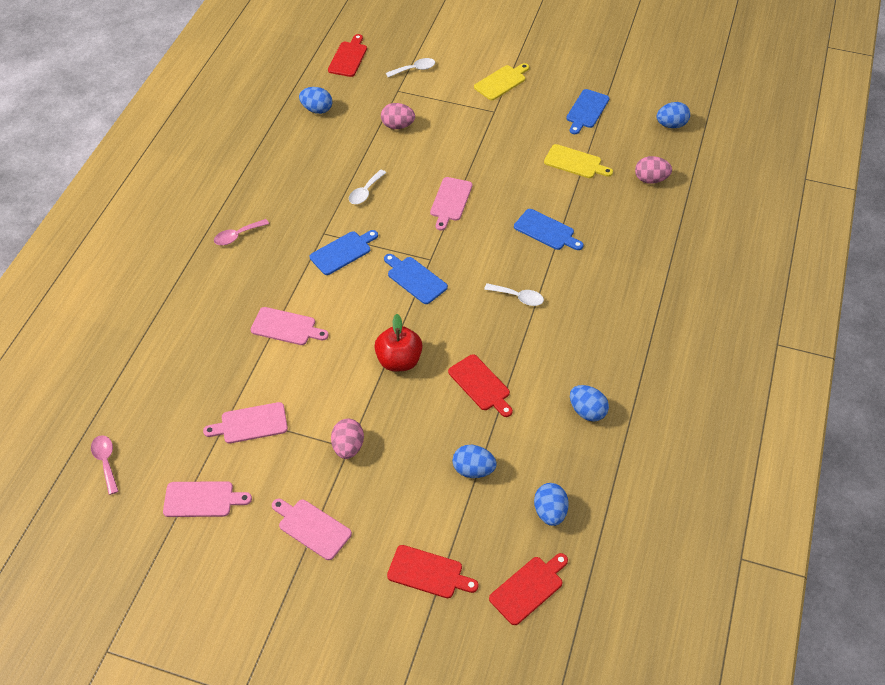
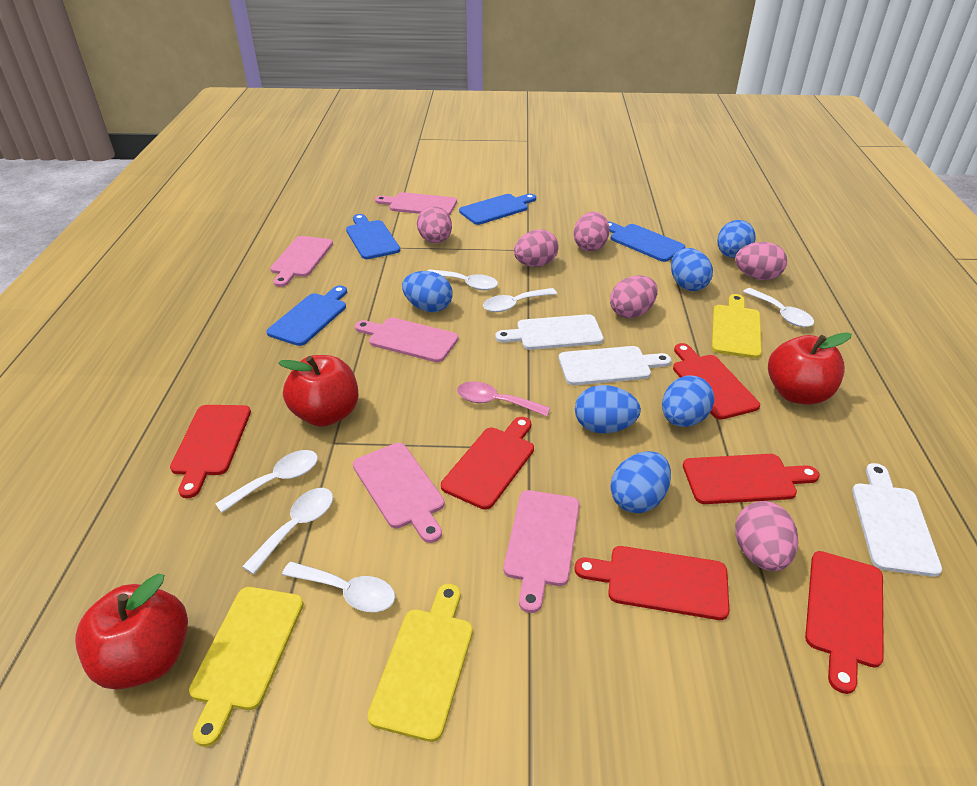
blue egg: [299,87,332,114] [453,445,497,478] [534,483,569,526] [570,385,609,422] [656,102,690,128] = 5 -> [402,271,453,312] [575,385,641,433] [610,451,671,513] [662,376,715,427] [671,248,713,291] [717,220,756,258] = 6
pink egg: [331,419,364,459] [381,103,415,129] [635,156,672,184] = 3 -> [417,206,452,243] [514,229,558,267] [574,212,609,251] [610,275,658,318] [735,242,787,280] [735,501,798,571] = 6
pink spoon: [91,435,119,495] [214,219,269,245] = 2 -> [457,382,550,416] = 1
red apple: [374,314,422,371] = 1 -> [75,574,188,690] [278,355,358,427] [768,332,852,405] = 3
red cutting board: [328,34,367,77] [387,545,479,598] [448,354,513,417] [489,553,568,625] = 4 -> [170,405,251,498] [441,417,534,510] [575,546,729,620] [673,343,760,420] [683,454,820,504] [805,551,884,694] = 6
white cutting board: none = 0 -> [495,314,604,350] [559,346,671,385] [852,463,942,577] = 3
white spoon: [349,169,386,204] [386,58,435,77] [484,283,544,306] = 3 -> [215,450,318,513] [242,488,333,574] [282,562,395,612] [427,269,498,290] [483,288,557,312] [743,288,814,327] = 6
yellow cutting board: [474,63,529,100] [544,144,613,178] = 2 -> [189,587,304,747] [368,584,473,742] [712,294,762,358] = 3

